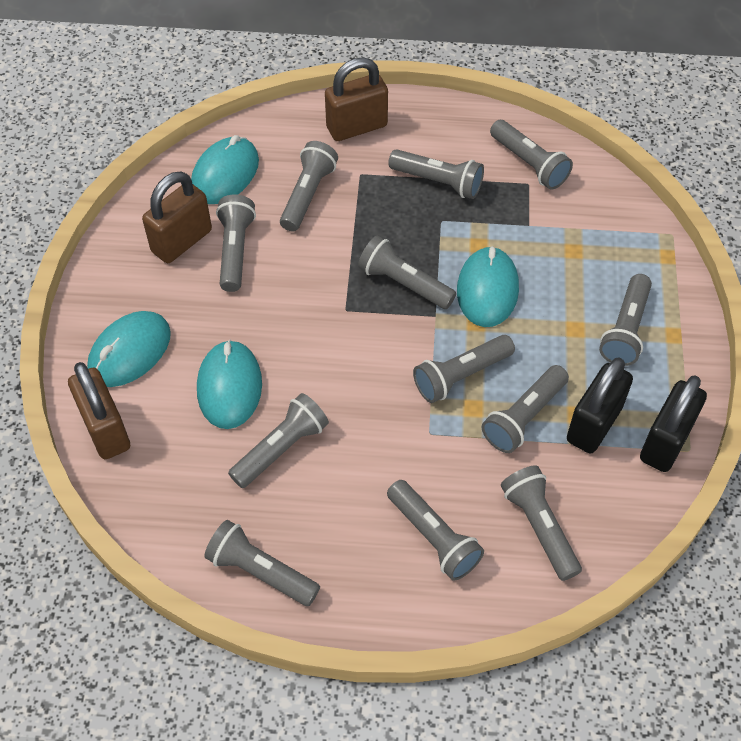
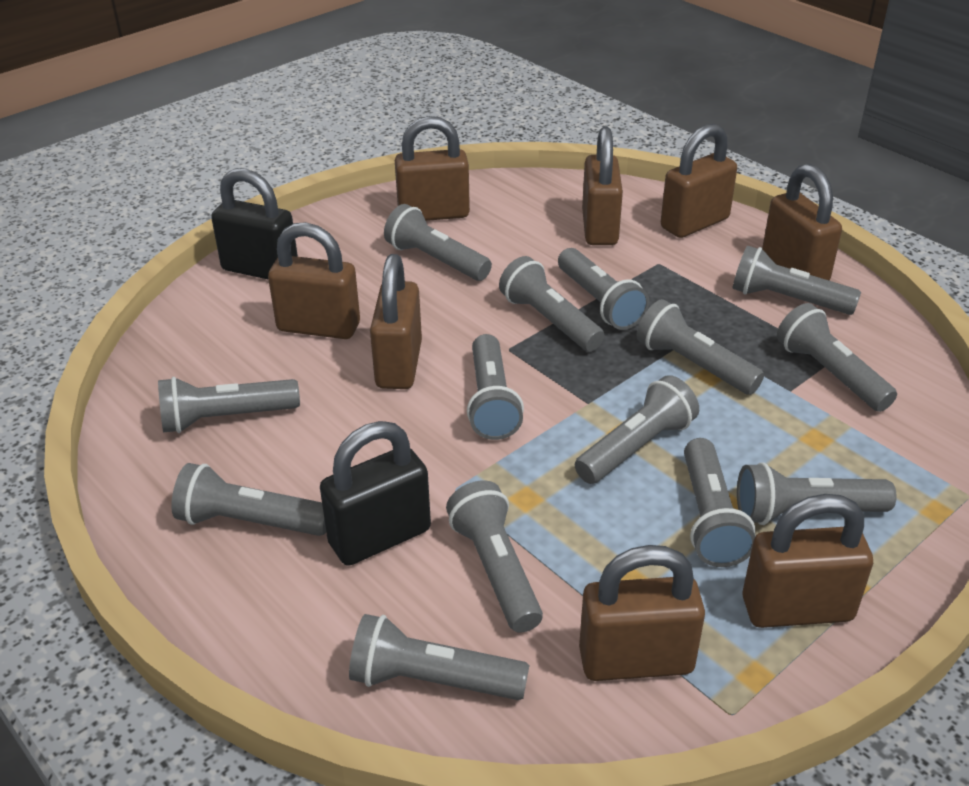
brown padlock: [68,362,130,459] [142,171,212,263] [325,57,388,141] = 3 -> [268,222,360,339] [370,254,422,389] [395,116,470,221] [579,545,705,681] [582,127,623,245] [661,124,737,238] [742,494,873,628] [762,164,842,280] = 8
grey flashlight: [204,520,320,606] [216,194,256,292] [228,393,329,488] [280,141,338,231] [358,235,456,309] [387,480,484,581] [388,149,484,199] [413,335,515,403] [482,365,569,453] [490,120,573,190] [501,465,582,581] [599,274,652,366] = 12 -> [158,377,300,433] [171,463,326,536] [349,614,529,700] [384,204,492,281] [446,480,543,633] [467,334,524,440] [499,256,605,351] [558,248,649,330] [575,375,699,484] [637,299,764,395] [684,438,755,567] [733,245,861,315] [737,462,897,525] [777,303,897,412] = 14
turquoise mouse: [87,311,171,387] [191,135,259,204] [197,340,262,429] [457,246,519,327] = 4 -> none = 0

